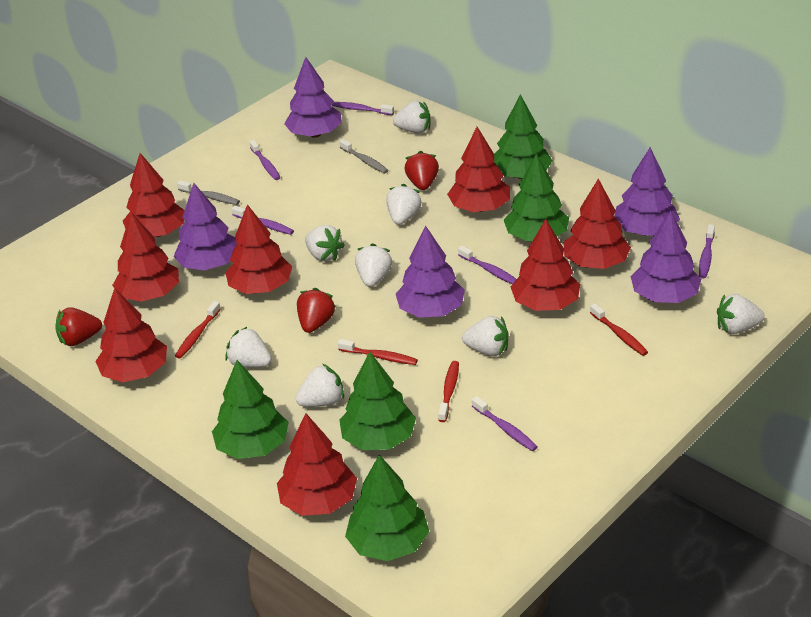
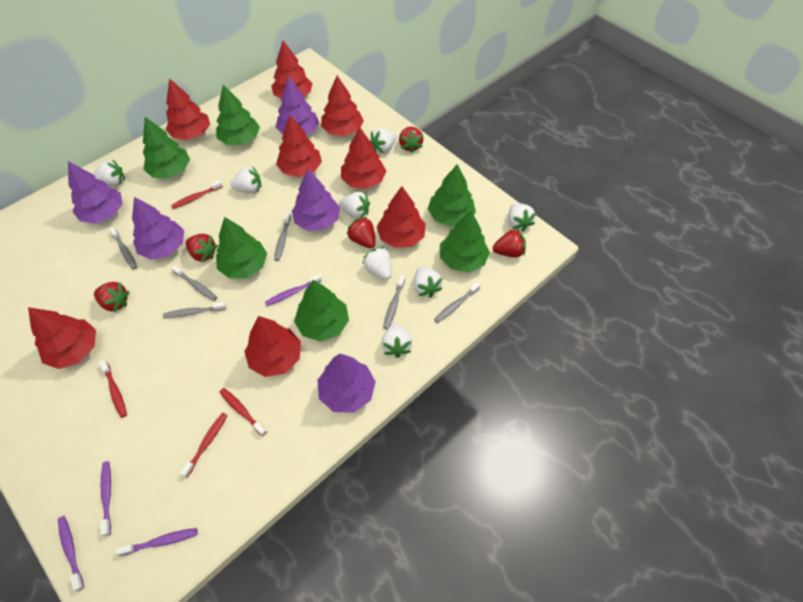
green tree: [212,360,289,459] [339,352,416,450] [345,455,429,561] [493,94,553,179] [504,154,569,241] = 5 -> [143,117,190,178] [216,84,260,145] [216,217,267,279] [294,280,349,342] [428,164,476,227] [440,210,490,272] = 6
grey toothbrush: [177,180,240,205] [339,139,388,173] = 2 -> [109,227,137,270] [163,302,226,318] [171,265,217,301] [274,212,291,261] [383,275,405,329] [434,282,481,323] = 6
purple toothbrush: [232,206,294,235] [249,140,281,180] [332,102,394,115] [458,246,517,284] [472,396,538,451] [699,224,715,278] = 6 -> [58,516,84,591] [100,461,111,536] [115,528,198,556] [265,274,321,306] = 4
red strawberry: [55,307,102,346] [297,288,336,333] [405,151,439,190] = 3 -> [94,282,130,312] [185,234,218,263] [347,217,375,248] [399,127,423,153] [493,229,526,257] = 5

